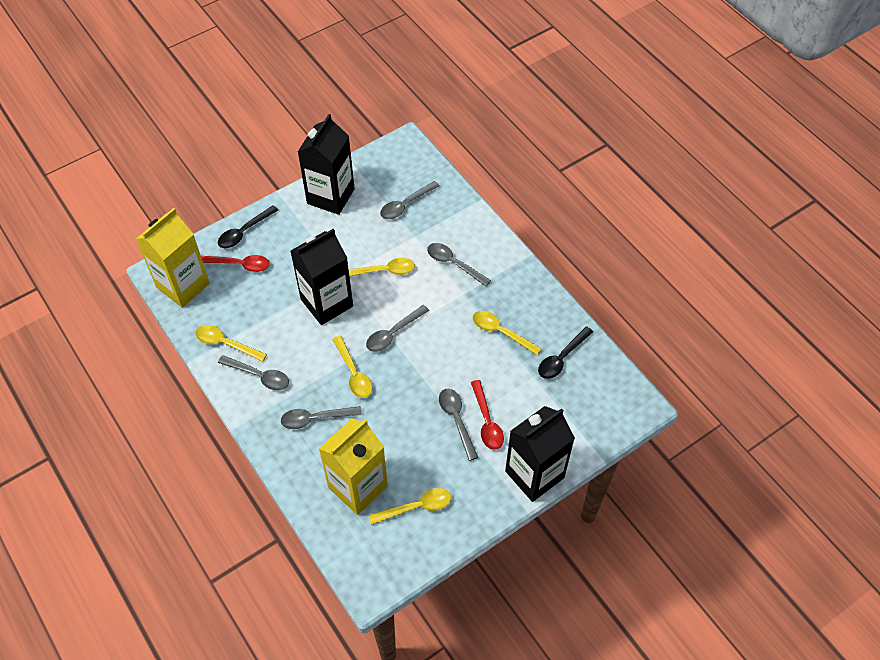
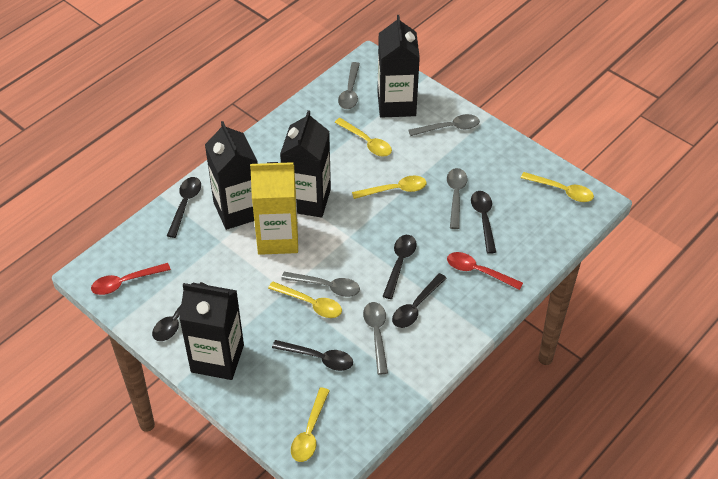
black carton: [291,229,353,325] [298,114,355,215] [505,406,575,502] = 3 -> [179,283,244,380] [205,121,258,230] [280,110,331,218] [377,15,420,118] = 4
black spoon: [218,205,278,248] [538,326,593,379] = 2 -> [152,282,206,341] [167,177,201,238] [272,340,353,371] [382,235,417,299] [392,273,447,328] [471,191,496,254] = 6
grey spoon: [218,355,289,390] [281,406,362,429] [366,305,429,352] [380,181,440,219] [427,243,491,286] [439,389,478,461] = 6 -> [281,272,360,297] [338,62,360,109] [363,302,388,375] [409,114,480,136] [447,168,468,229] = 5
yellow carton: [136,208,210,308] [319,419,388,515] = 2 -> [250,162,298,255] = 1

